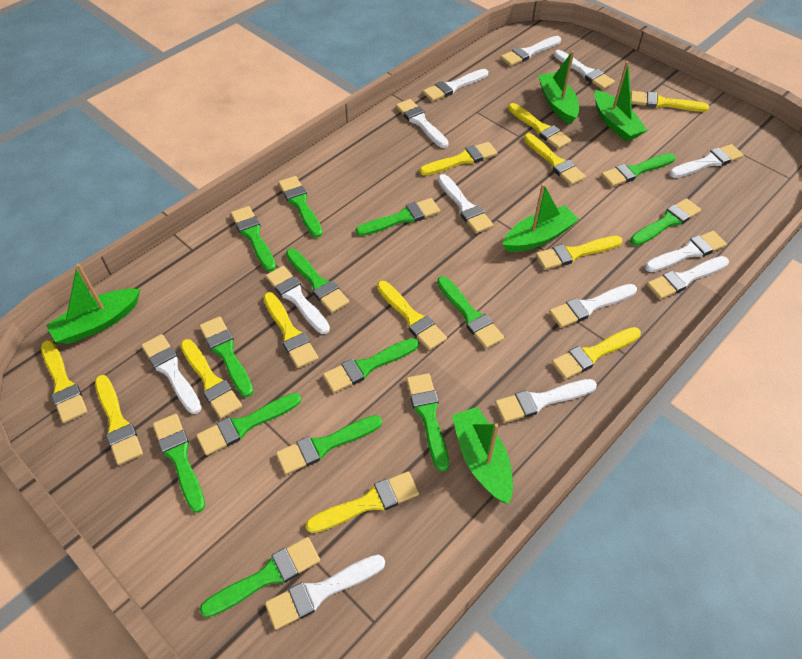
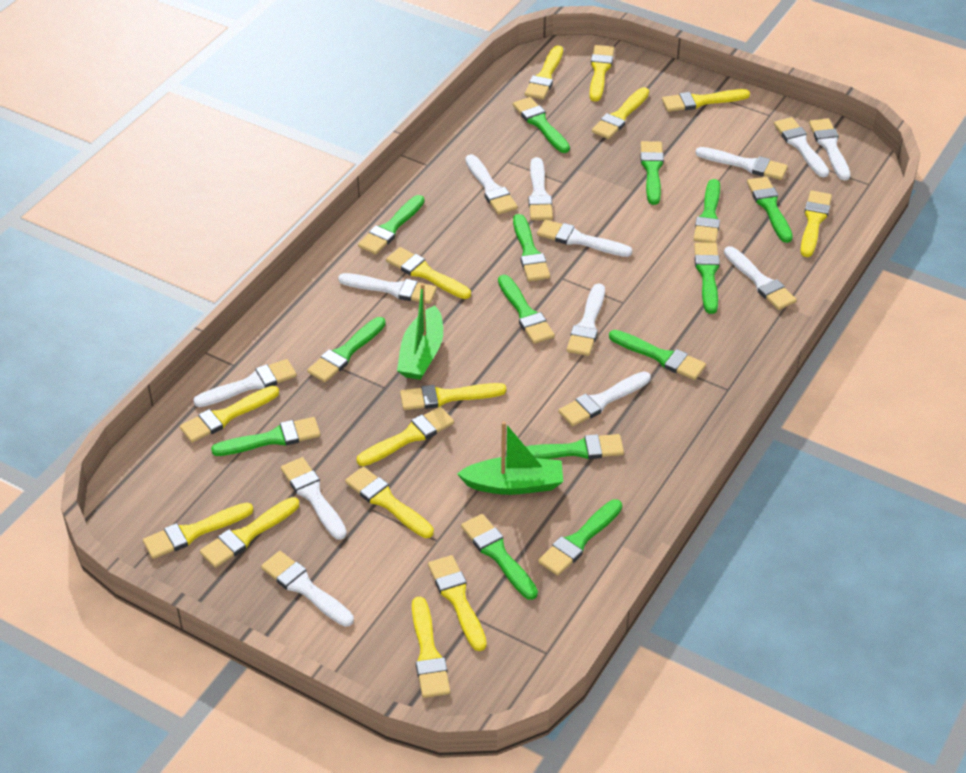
green boat: [46,264,140,344] [452,407,513,504] [502,184,579,252] [538,51,579,124] [594,61,647,141] = 5 -> [397,283,443,380] [457,421,563,495] = 2
yellow brush: [41,340,87,423] [95,375,143,465] [180,339,242,419] [263,292,318,368] [305,471,419,533] [377,281,447,350] [420,142,497,175] [508,103,571,149] [524,133,586,185] [536,236,622,270] [552,327,641,379] [631,91,709,112] = 12 -> [143,503,254,559] [180,386,279,443] [200,497,299,568] [345,467,434,538] [357,407,454,466] [386,247,471,299] [400,383,506,410] [412,596,450,698] [428,555,487,651] [525,45,563,100] [590,45,614,101] [592,87,649,139] [662,89,750,112] [800,191,832,257] = 14

